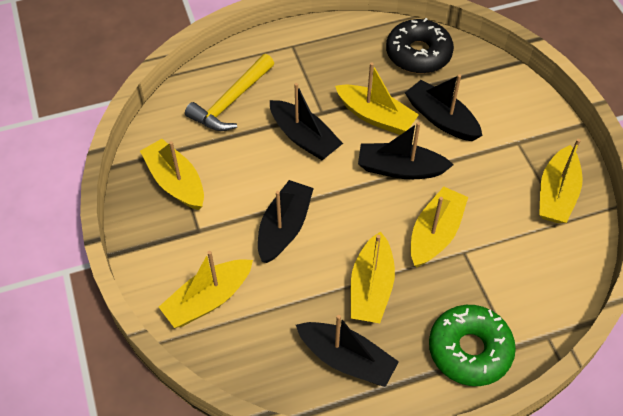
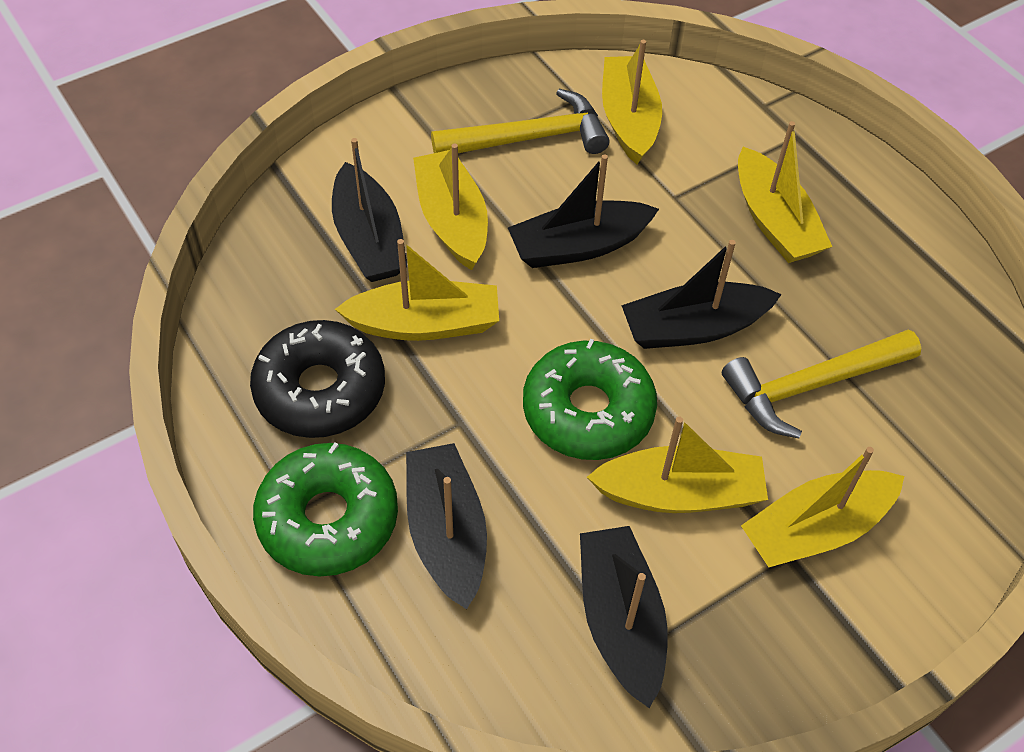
green donut: [429,305,516,386] = 1 -> [253,443,398,576] [523,339,657,460] = 2
yellow hammer: [185,54,274,131] = 1 -> [431,89,610,154] [722,330,921,438] = 2

